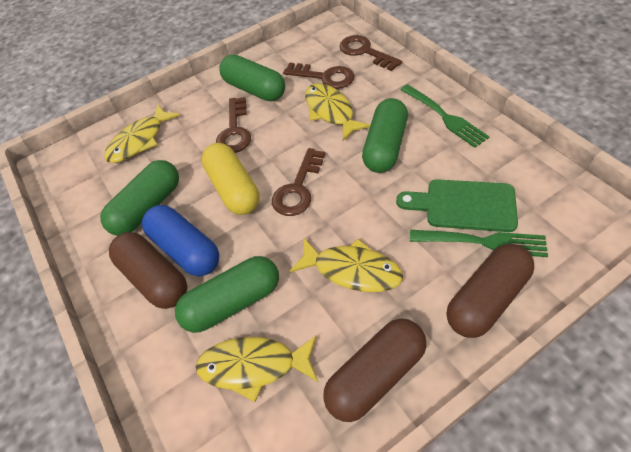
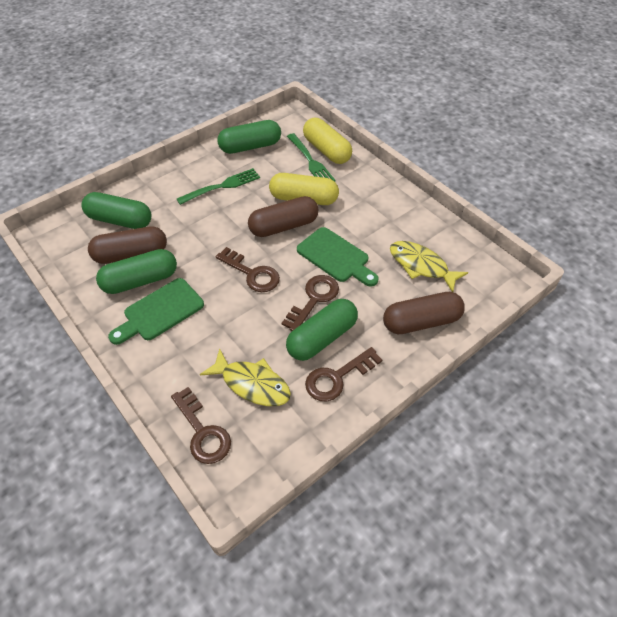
blue capsule: [142,205,220,276] = 1 -> none = 0
green cutting board: [396,179,518,232] = 1 -> [108,278,204,345] [297,227,379,286] = 2
yellow capsule: [202,143,260,215] = 1 -> [269,173,339,205] [303,118,352,164] = 2
yellow fish: [104,104,180,163] [196,335,318,402] [289,237,403,292] [305,83,370,141] = 4 -> [200,348,291,406] [390,241,468,292] = 2

